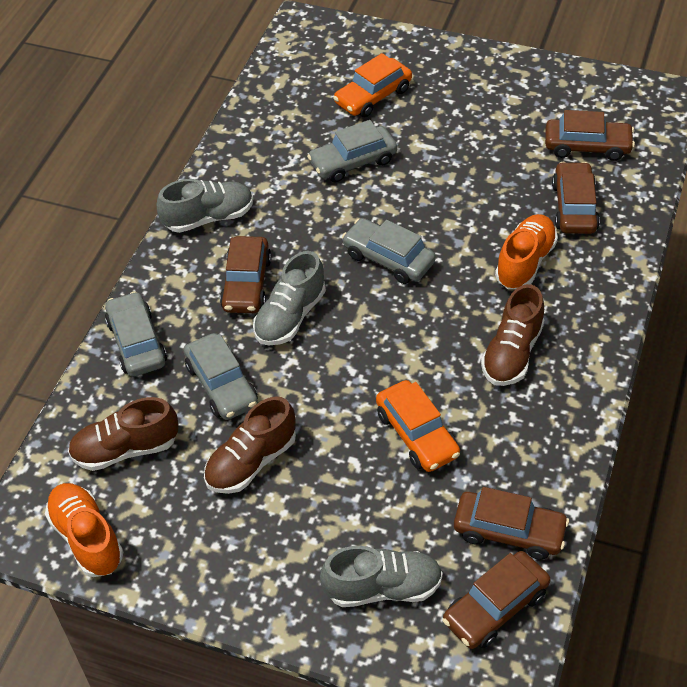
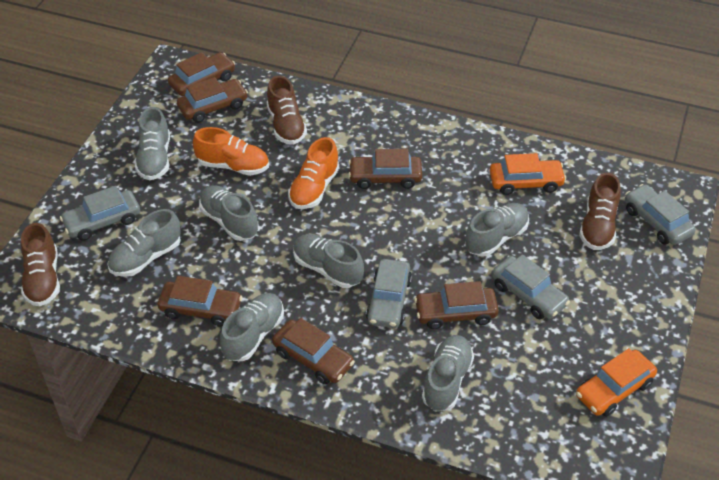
brown car: [220,236,272,313] [442,551,550,649] [454,487,569,560] [545,110,635,161] [552,162,600,234] = 5 -> [158,276,243,327] [168,52,235,96] [177,77,248,123] [272,318,355,384] [348,149,422,189] [414,281,499,329] = 6
grey shoe: [157,179,253,233] [253,251,326,346] [320,546,443,607] = 3 -> [107,209,181,277] [135,107,170,180] [199,185,259,241] [220,293,284,361] [293,234,364,288] [422,335,474,412] [465,203,529,257] = 7

